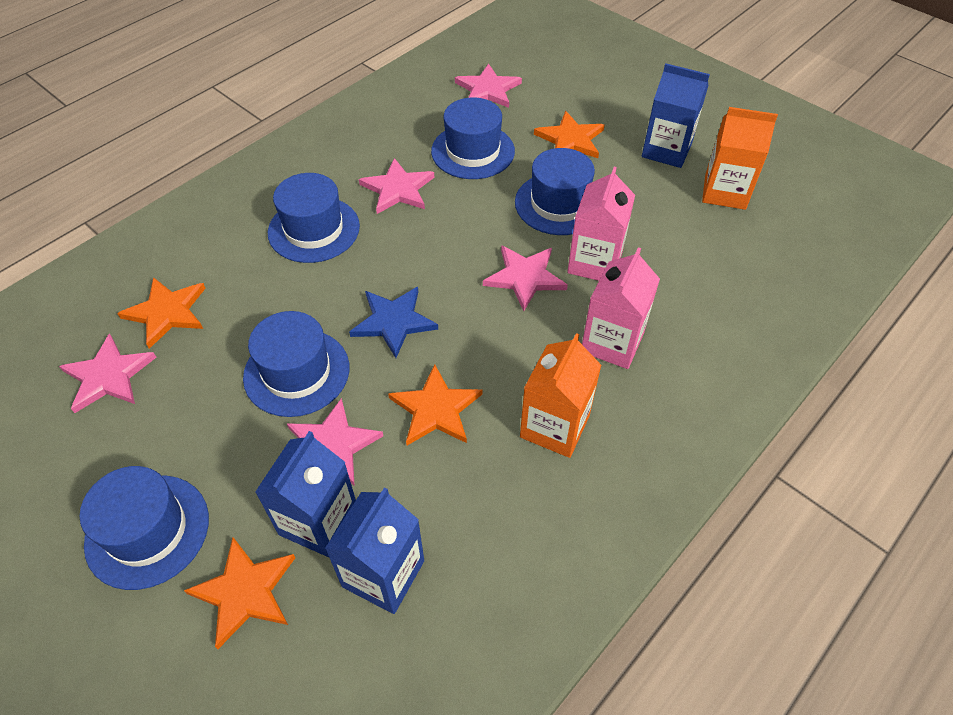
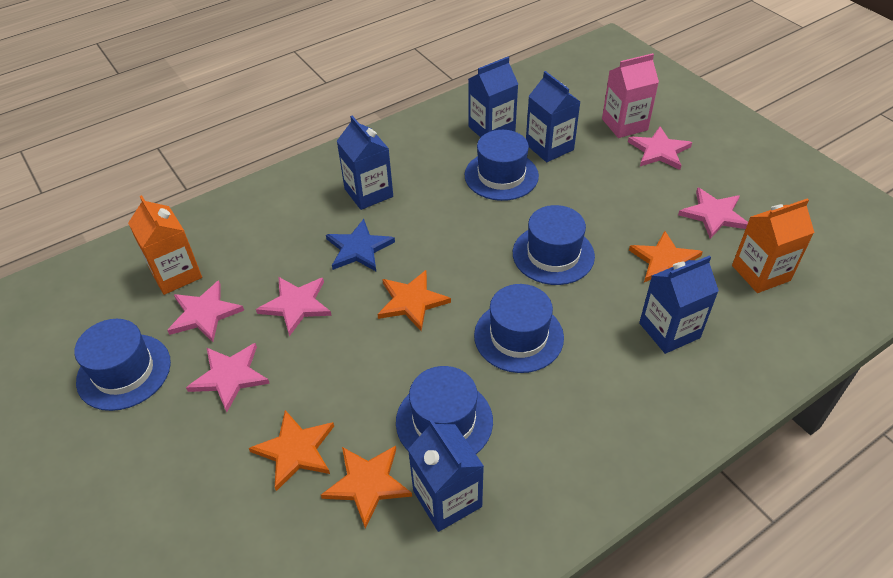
blue carton: [255,431,356,557] [325,487,424,614] [642,63,710,168] = 3 -> [337,115,393,210] [408,419,484,532] [469,57,518,137] [526,71,580,162] [639,255,719,354] = 5
pink carton: [567,167,635,281] [582,247,660,369] = 2 -> [602,53,659,138] = 1

